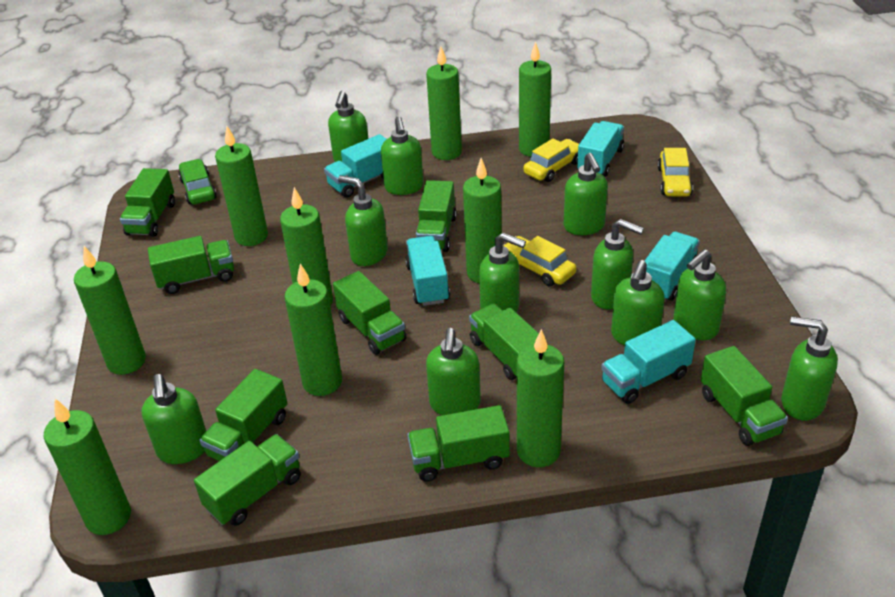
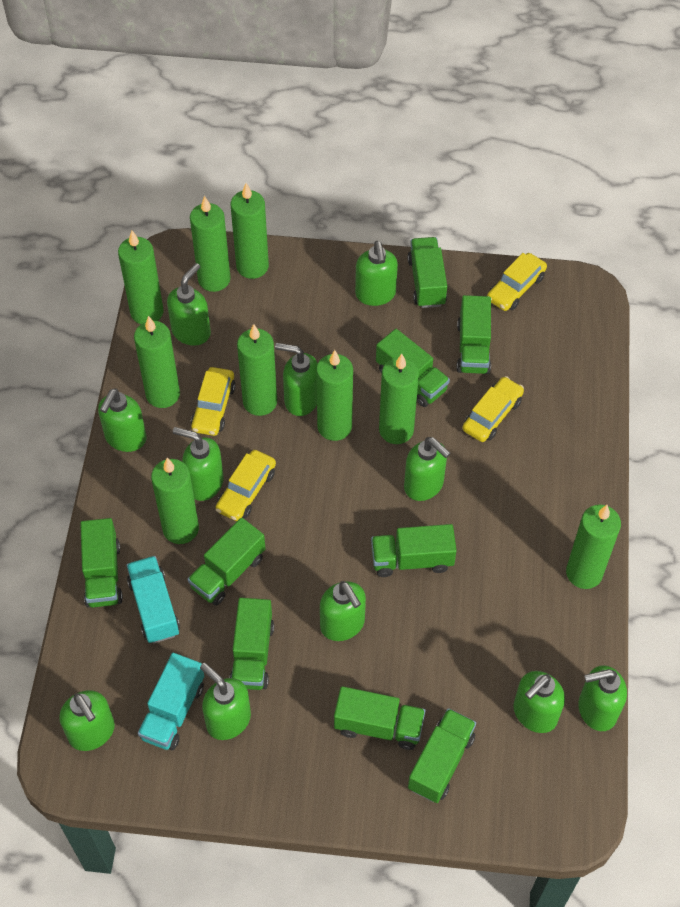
green car: [178,159,217,204] = 1 -> none = 0
turquoise truck: [324,134,386,198] [405,236,450,306] [577,121,624,177] [601,320,696,404] [645,231,700,301] = 5 -> [126,556,180,643] [138,653,204,750] = 2
yellow car: [503,236,576,286] [523,138,579,182] [657,148,693,197] = 3 -> [191,367,236,436] [216,450,276,521] [462,376,524,442] [487,253,547,311] = 4

